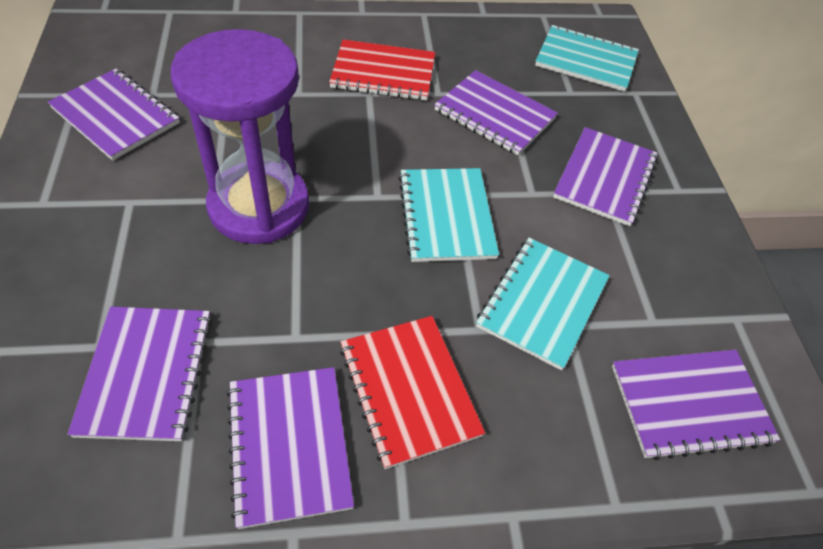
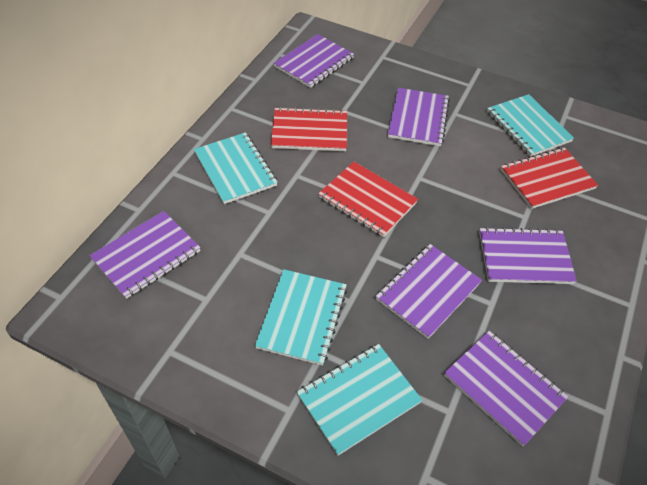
purple hourglass: [171,29,309,244] = 1 -> none = 0
red notebook: [329,39,435,100] [340,316,485,469] = 2 -> [271,107,347,151] [318,162,418,237] [500,147,598,209] = 3
turquoise notebook: [398,168,499,262] [476,238,610,370] [535,25,639,92] = 3 -> [194,132,278,204] [255,269,347,366] [297,344,422,456] [487,94,574,157] = 4

